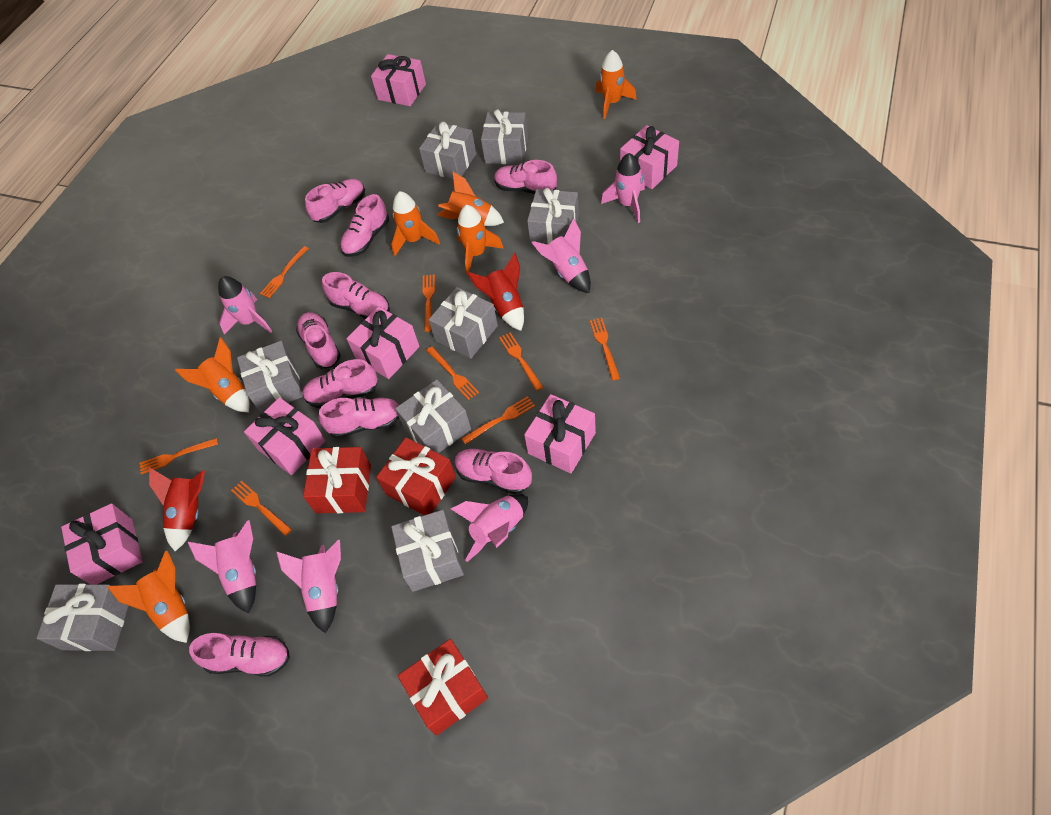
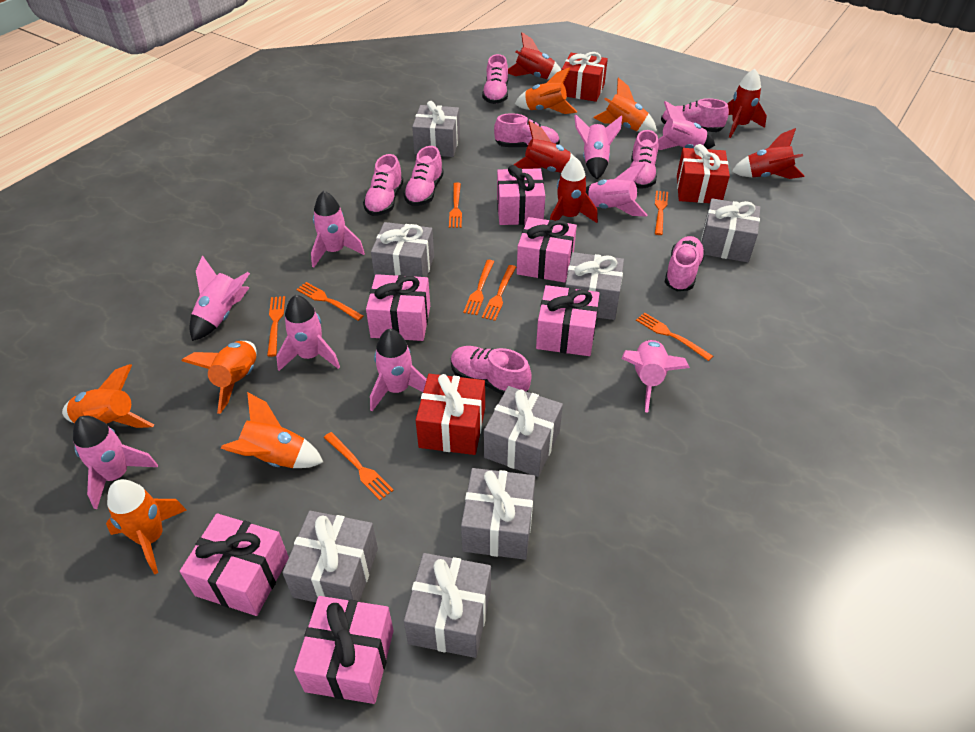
pink rocket: [188,520,256,613] [218,276,272,335] [276,540,341,633] [451,494,528,562] [531,218,591,293] [601,153,645,223] = 6 -> [73,416,158,509] [190,255,250,341] [276,295,340,371] [311,190,365,268] [370,328,427,411] [574,114,622,179] [586,164,648,216] [622,340,690,412] [658,101,715,150] = 9
pink shoe: [189,633,290,677] [296,312,341,369] [302,359,378,408] [305,179,365,223] [319,398,399,438] [322,272,390,319] [340,194,389,257] [455,449,532,494] [494,160,557,194] = 9 -> [363,154,403,216] [404,146,444,206] [451,346,532,395] [482,54,508,104] [494,113,560,147] [630,130,658,189] [661,98,729,132] [665,236,705,291] = 8
red rocket: [149,467,205,551] [467,253,524,331] = 2 -> [508,32,561,80] [513,121,575,173] [550,157,598,223] [727,69,767,138] [732,128,805,179] = 5

